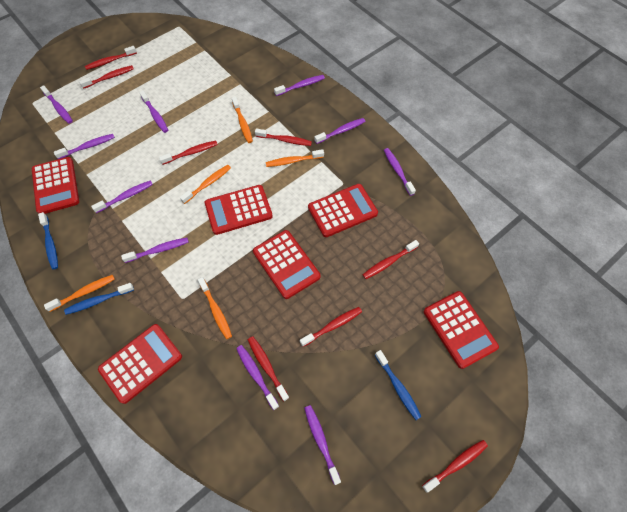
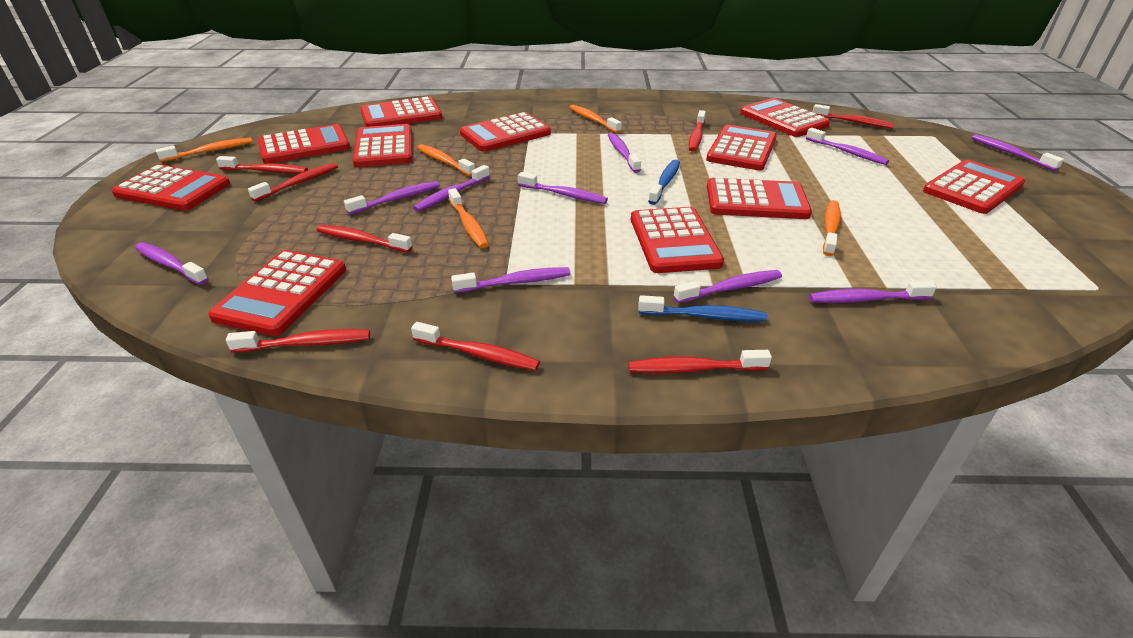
blue toothbrush: [38,212,58,270] [64,283,134,315] [375,350,422,420] = 3 -> [638,295,767,321] [648,160,680,205] = 2
red calculator: [32,157,79,214] [98,324,182,404] [205,185,273,235] [253,230,321,299] [308,184,378,237] [424,291,499,369] = 6 -> [112,164,230,211] [208,250,346,336] [258,124,350,164] [353,124,412,167] [360,97,442,127] [460,112,551,152] [631,207,724,273] [706,125,777,171] [707,178,812,219] [740,98,830,137] [923,160,1025,214] = 11

